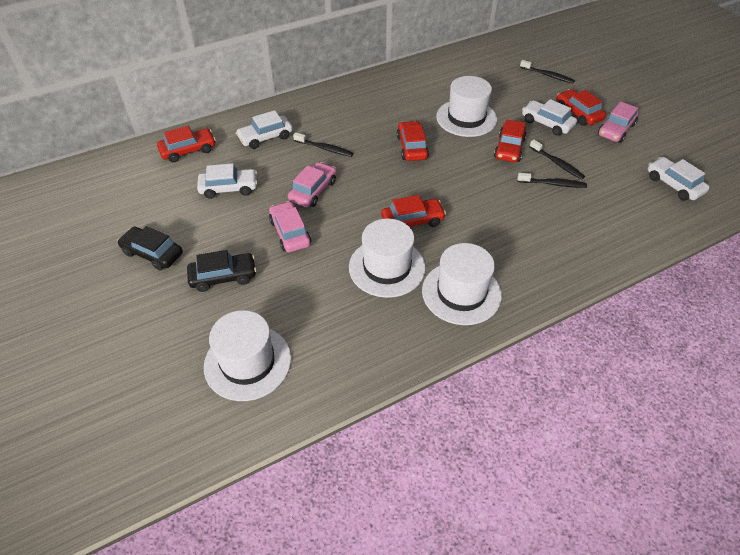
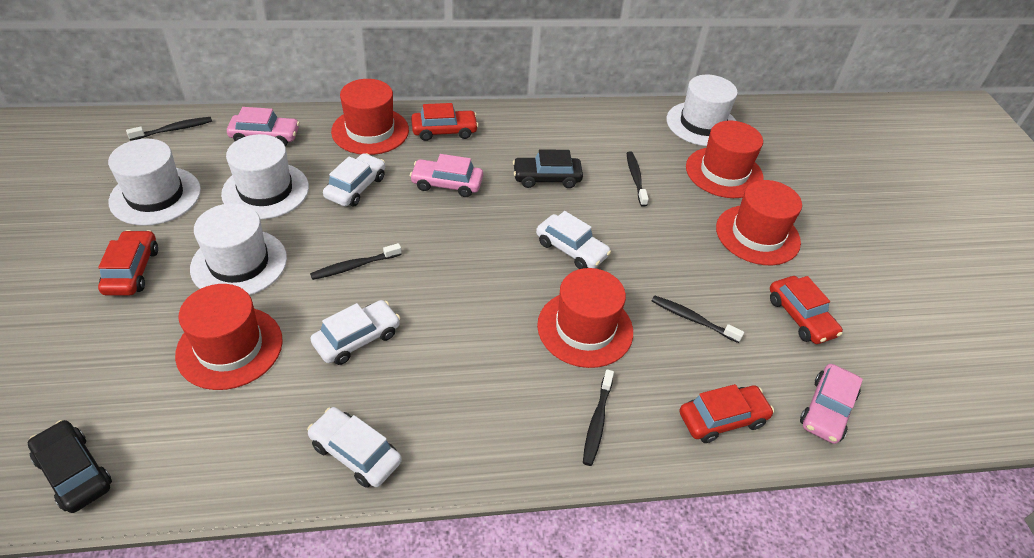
black toothbrush: [293,132,353,157] [517,173,587,188] [520,60,575,83] [530,140,585,180] = 4 -> [126,117,212,141] [310,243,402,280] [583,369,614,466] [627,151,649,207] [652,295,744,343] = 5
red car: [157,126,216,162] [381,195,446,227] [397,121,429,161] [494,119,527,162] [556,89,606,126] = 5 -> [98,230,158,295] [411,103,479,141] [680,384,774,443] [770,276,843,344] = 4
red hat: none = 0 -> [175,284,283,390] [331,79,409,155] [537,268,633,368] [686,121,764,198] [716,180,802,265] = 5

